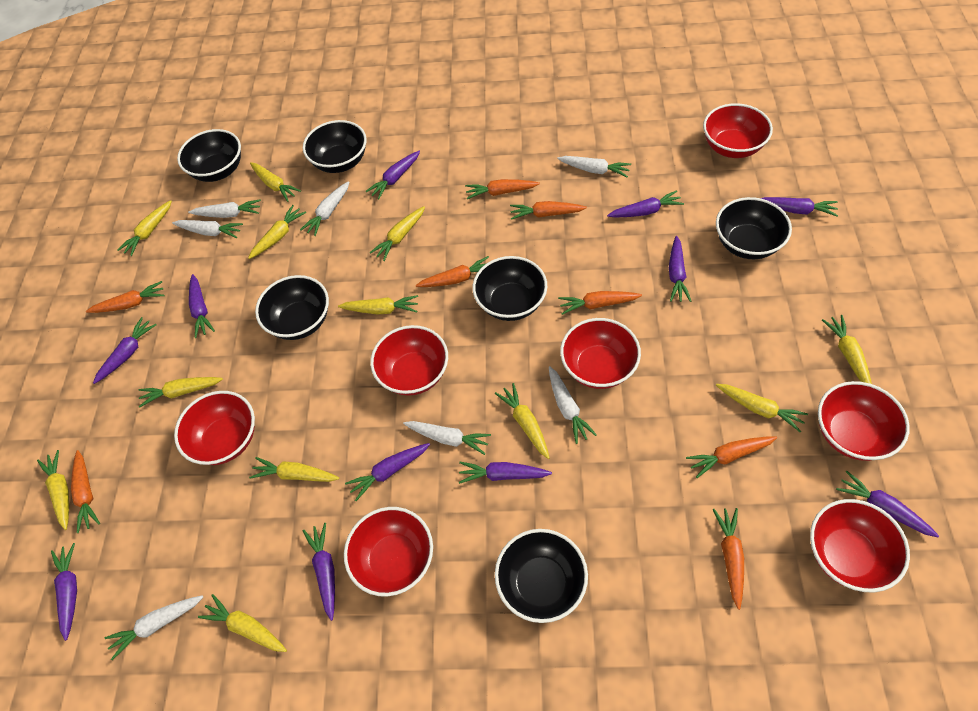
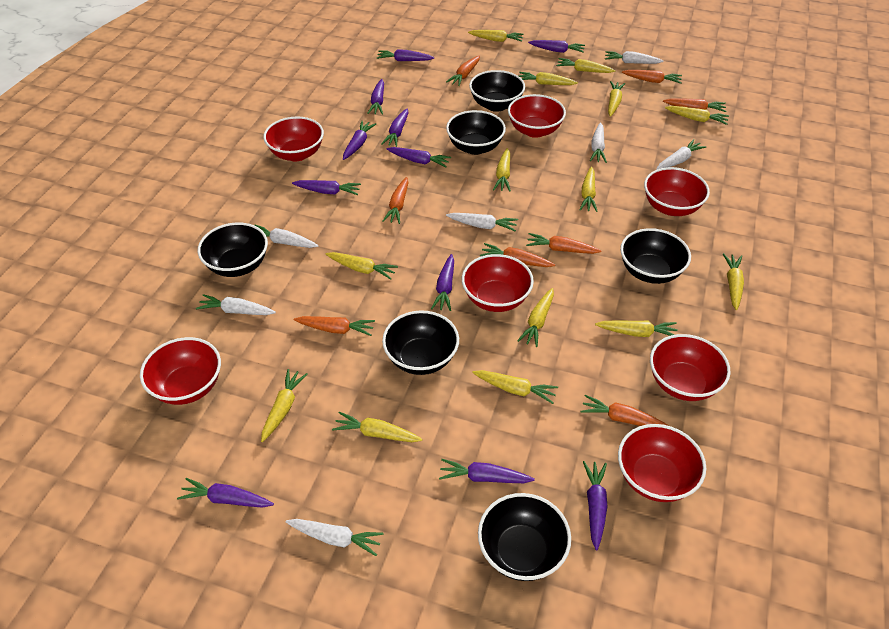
yellow carrot: [37,450,69,530] [117,200,172,256] [139,377,223,408] [198,594,287,652] [248,205,306,259] [249,457,339,482] [250,162,301,202] [338,295,418,315] [369,206,425,261] [495,383,550,459] [716,384,808,432] [822,315,872,384] = 12 -> [261,369,308,442] [326,252,398,280] [332,412,422,442] [468,30,524,42] [472,370,558,404] [493,148,511,192] [517,288,554,347] [519,72,578,85] [556,58,616,73] [579,167,598,212] [595,320,678,337] [608,81,625,117] [665,106,729,125] [723,253,744,310] = 14

